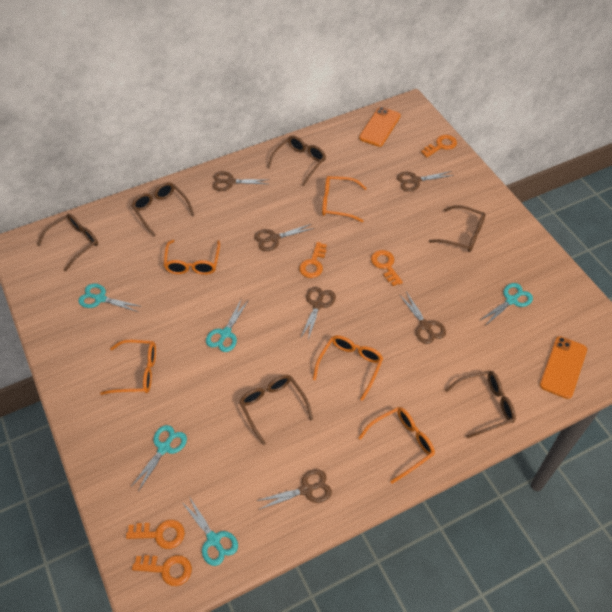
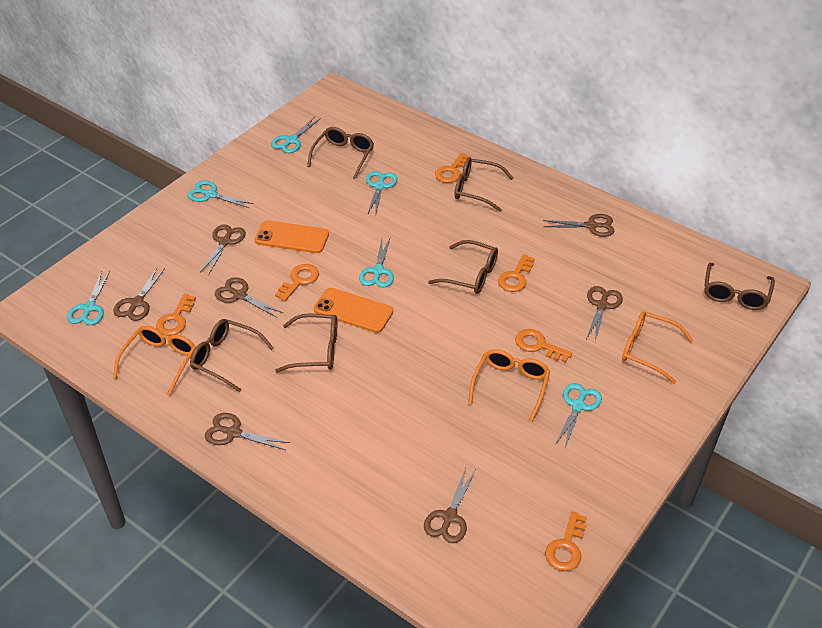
brown scissors: [212,171,270,191] [254,224,314,251] [257,469,332,510] [300,287,336,340] [397,171,454,192] [399,292,446,344] = 6 -> [113,268,165,321] [200,225,246,275] [205,413,290,450] [215,277,283,318] [424,468,476,543] [543,214,614,237] [586,286,623,342] = 7
orange glasses: [100,340,156,395] [164,240,220,275] [313,335,383,401] [322,176,367,222] [358,407,435,484] = 5 -> [113,326,196,396] [468,349,550,422] [622,311,693,384] = 3
orange key: [126,520,185,549] [132,555,192,586] [299,242,327,278] [371,250,403,286] [421,135,457,158] = 5 -> [156,294,196,336] [275,264,319,301] [435,153,471,183] [498,254,534,292] [515,329,572,363] [545,511,587,571] = 6
turquoise scissors: [78,283,142,312] [131,425,187,491] [181,498,238,566] [206,298,248,352] [479,283,533,326] = 5 -> [67,271,110,325] [187,181,254,208] [271,117,321,153] [359,238,394,288] [366,171,398,216] [555,383,602,448] = 6

